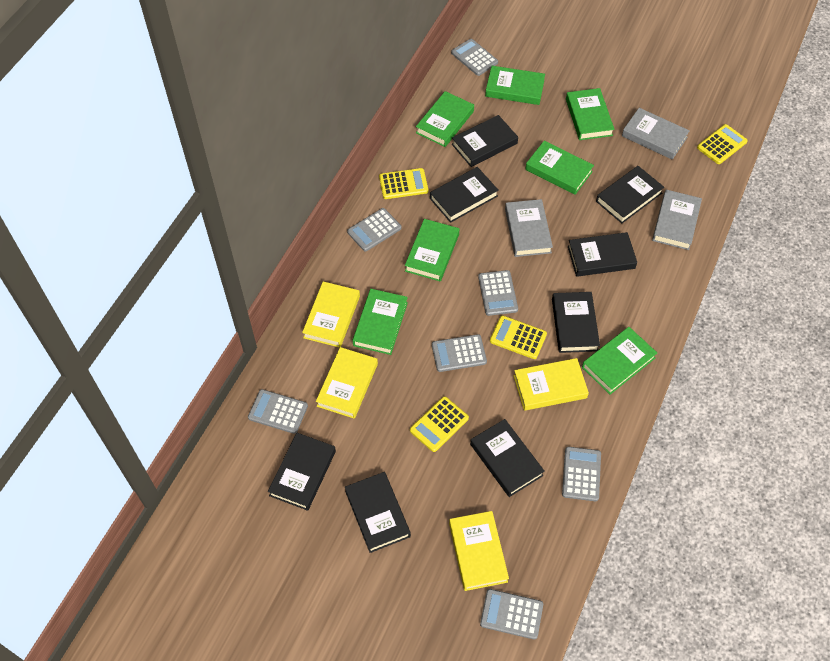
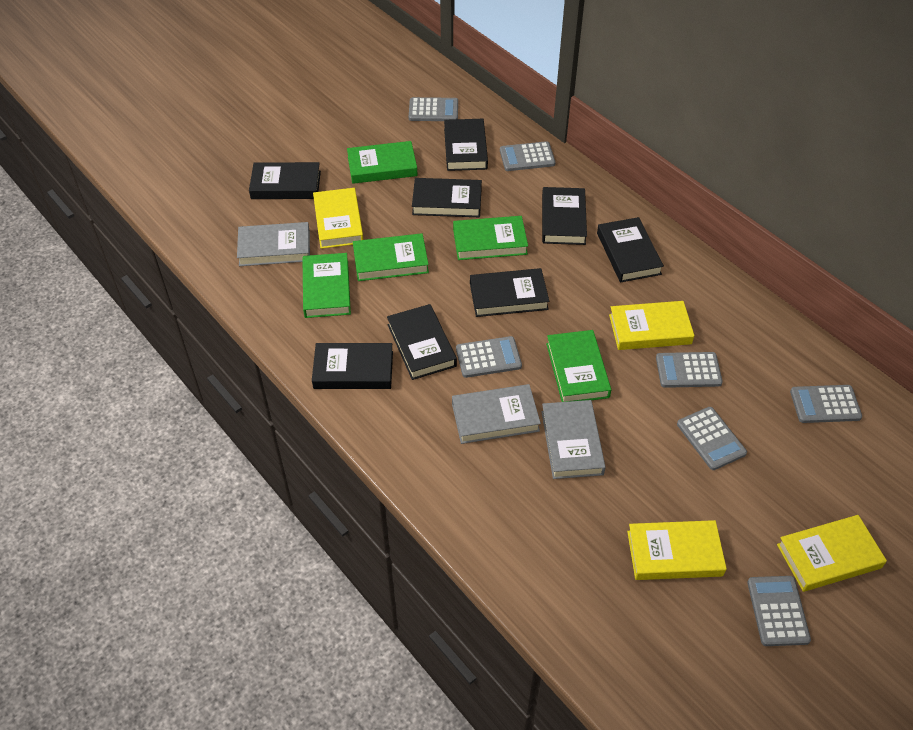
green book: [353,289,408,355] [405,219,459,281] [416,91,474,147] [485,66,545,105] [525,141,594,195] [566,88,614,140] [582,327,657,395] = 7 -> [302,253,351,318] [347,141,418,184] [353,233,429,281] [453,216,528,260] [546,330,611,402] = 5
yellow calculator: [379,168,428,199] [410,396,469,452] [490,315,547,359] [697,124,748,164] = 4 -> none = 0

